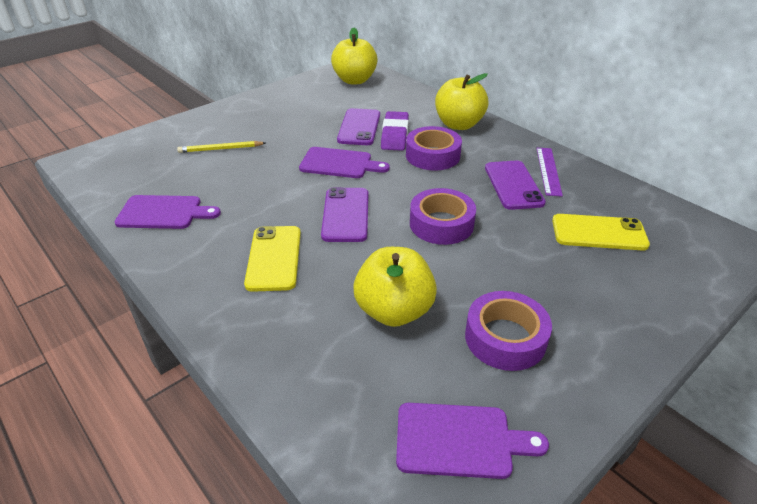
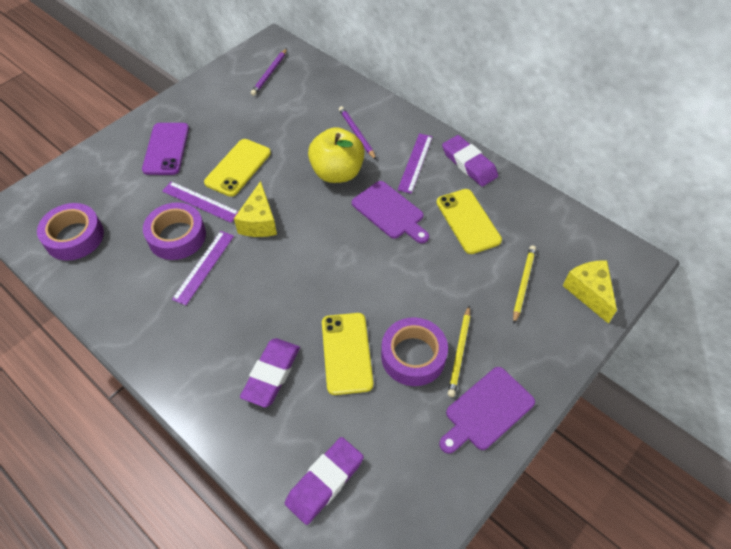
purple cutting board: [115,195,221,229] [299,147,390,178] [396,403,549,479] = 3 -> [352,181,429,243] [439,367,535,454] = 2
purple eraser: [381,111,409,151] = 1 -> [240,338,300,408] [285,437,364,525] [442,135,498,187] = 3
purple pencil: none = 0 -> [251,49,287,96] [339,106,376,160] = 2
purple phone: [321,187,368,242] [337,108,380,145] [485,161,546,210] = 3 -> [142,123,189,175] = 1
purple ruler: [536,148,563,196] = 1 -> [162,181,239,223] [172,231,234,305] [398,133,433,194] = 3
yellow apple: [331,27,377,84] [354,247,437,327] [435,73,488,130] = 3 -> [308,127,365,183] = 1
yellow cheese: none = 0 -> [234,181,277,237] [563,260,617,324] = 2
yellow pencil: [177,141,266,153] = 1 -> [448,306,470,397] [513,245,536,324] = 2
yellow phone: [244,226,301,292] [552,214,650,251] = 2 -> [204,139,271,197] [322,313,373,395] [437,189,502,254] = 3

